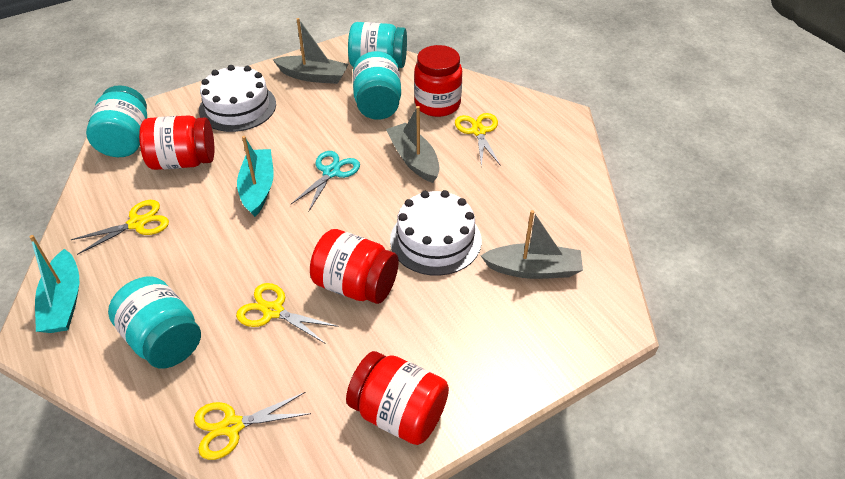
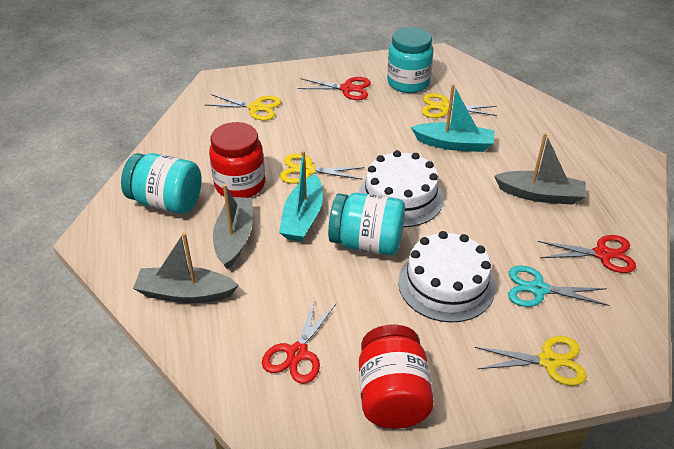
red jar: [139,115,214,170] [310,229,399,304] [346,351,449,445] [414,45,462,117] = 4 -> [209,122,265,198] [359,324,434,429] = 2
red scissors: none = 0 -> [262,298,337,384] [297,77,371,100] [537,235,636,273] = 3
turquoise jar: [86,85,147,157] [108,276,201,369] [348,22,407,68] [353,51,401,120] = 4 -> [121,153,202,214] [328,193,405,255] [387,27,433,93] = 3

